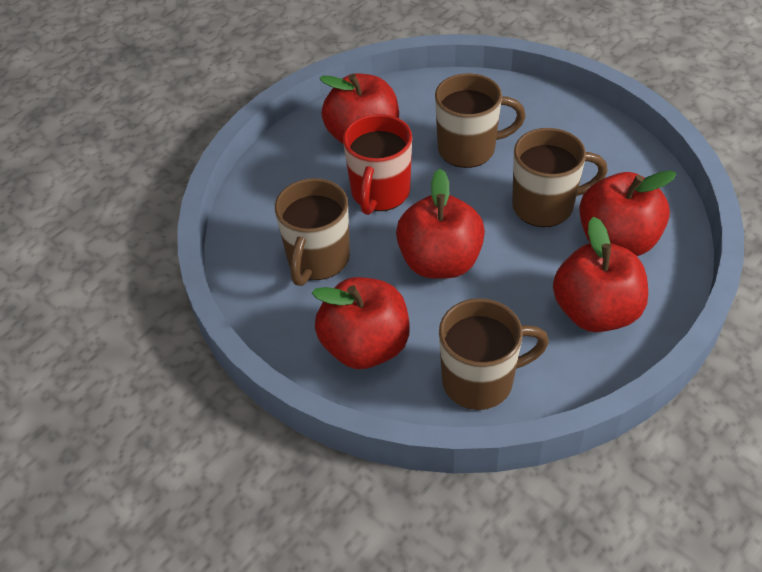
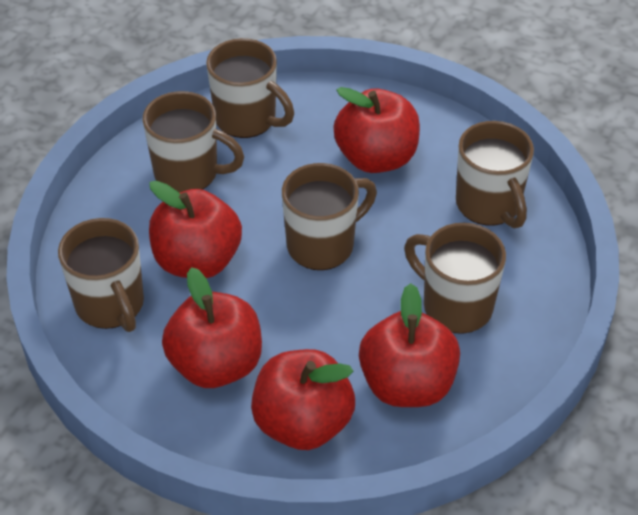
brown mug: [275,178,350,286] [435,73,526,168] [439,298,549,410] [512,128,608,227] = 4 -> [58,218,144,332] [142,91,244,193] [206,38,294,138] [282,163,377,270] [404,223,506,334] [456,121,534,229] = 6
red mug: [343,114,412,215] = 1 -> none = 0

